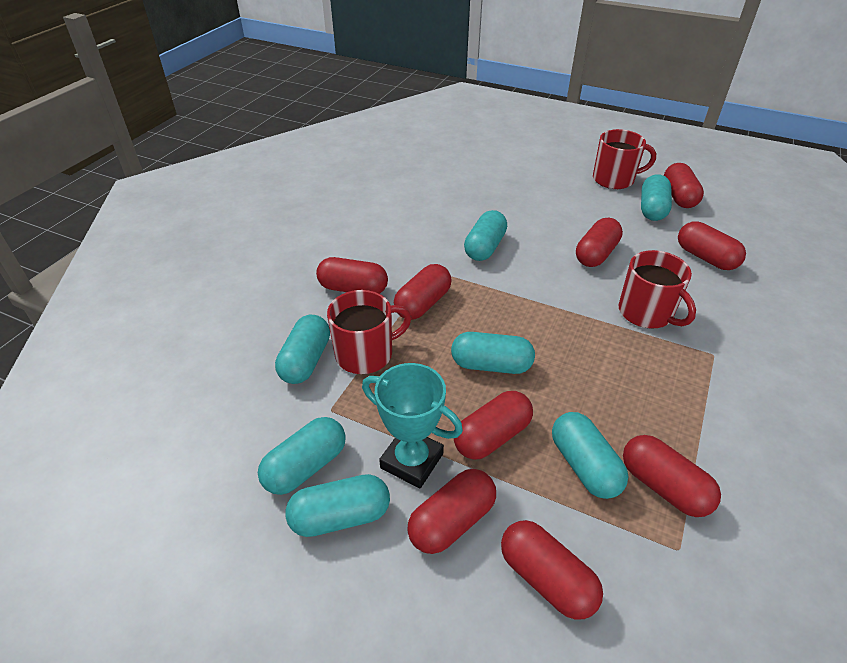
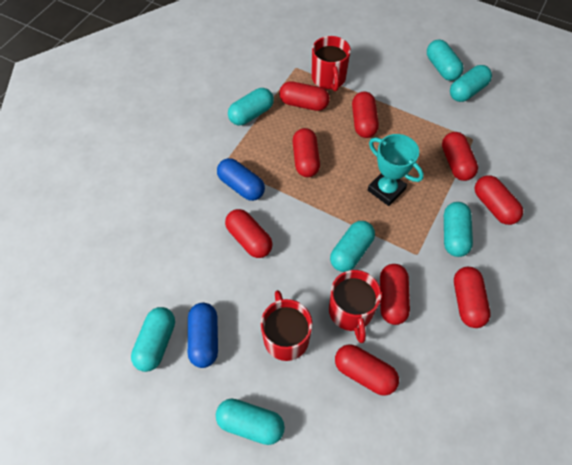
blue capsule: none = 0 -> [188,303,218,368] [217,158,265,201] = 2

